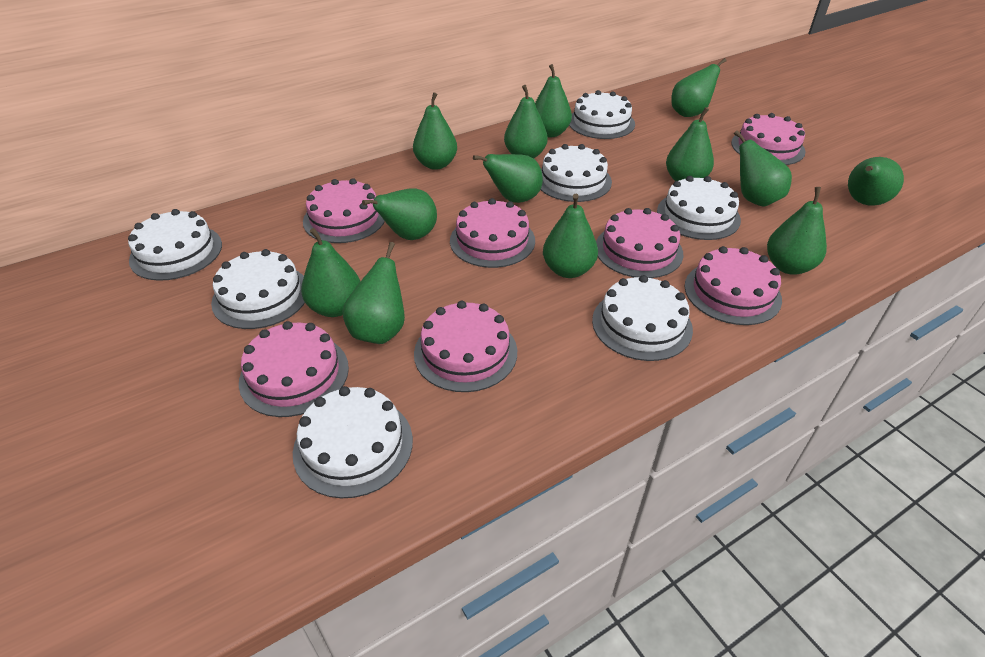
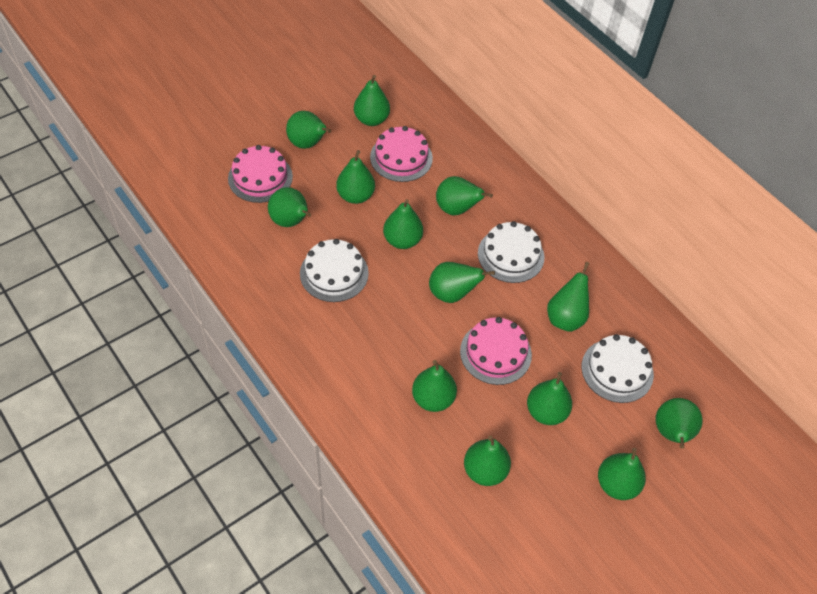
pink cake: [239,321,349,417] [303,178,385,243] [414,301,517,392] [450,198,535,268] [596,208,683,278] [685,246,782,325] [731,113,806,165] = 7 -> [228,145,293,203] [370,126,433,182] [460,317,532,385] = 3
white cake: [128,209,222,281] [211,249,305,329] [293,386,413,498] [540,144,612,202] [569,90,635,139] [592,275,693,361] [657,176,741,240] = 7 -> [300,239,369,302] [478,221,544,283] [582,334,654,403] = 3

